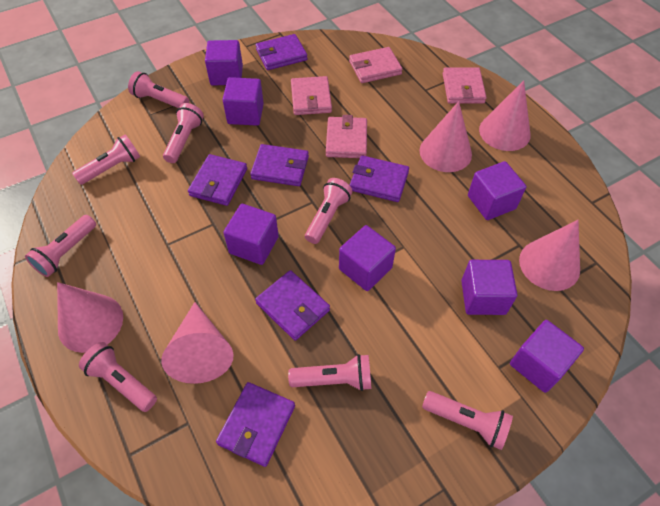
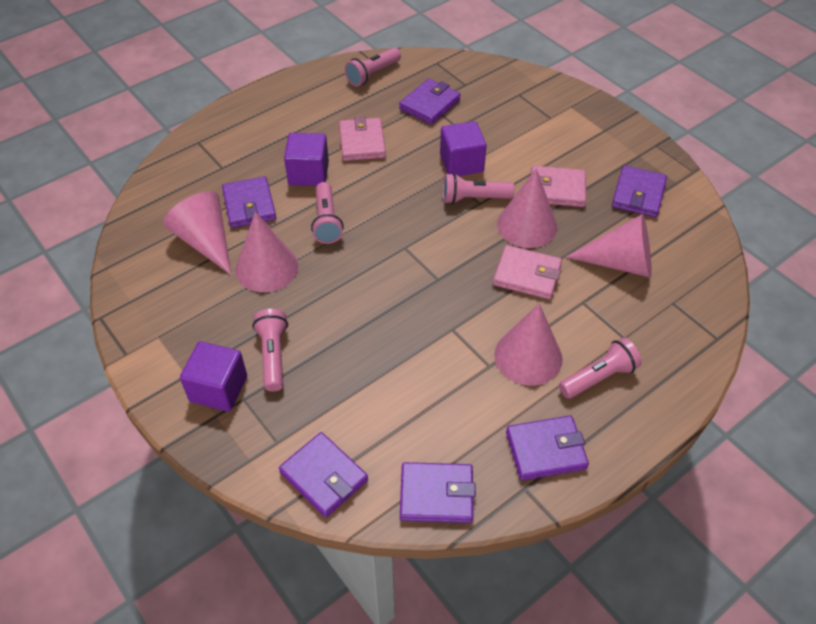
pink flashlight: [25,215,96,277] [72,135,140,185] [79,342,157,412] [128,71,189,108] [163,103,204,163] [288,354,372,391] [305,178,353,244] [422,391,513,450] = 8 -> [252,309,288,392] [311,182,344,244] [345,48,401,87] [443,173,515,204] [559,337,642,399] = 5
pink wallet: [291,76,332,115] [326,115,367,158] [349,47,403,83] [443,67,487,104] = 4 -> [339,116,386,161] [493,245,562,299] [530,166,586,207] = 3
purple cube: [205,40,243,85] [222,77,264,126] [223,204,279,265] [339,225,396,291] [461,260,517,315] [468,161,526,220] [510,320,584,393] = 7 -> [180,341,247,412] [284,133,329,186] [440,121,487,176] = 3

